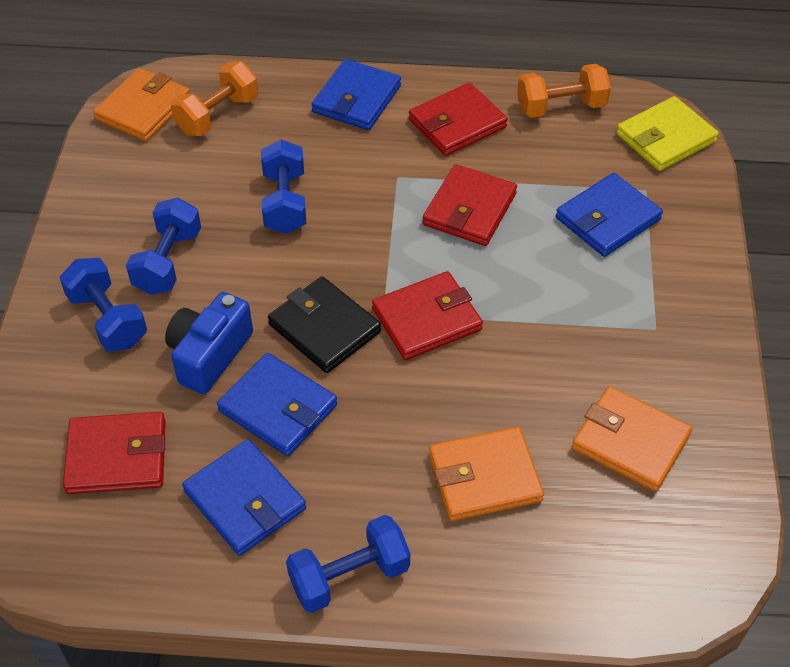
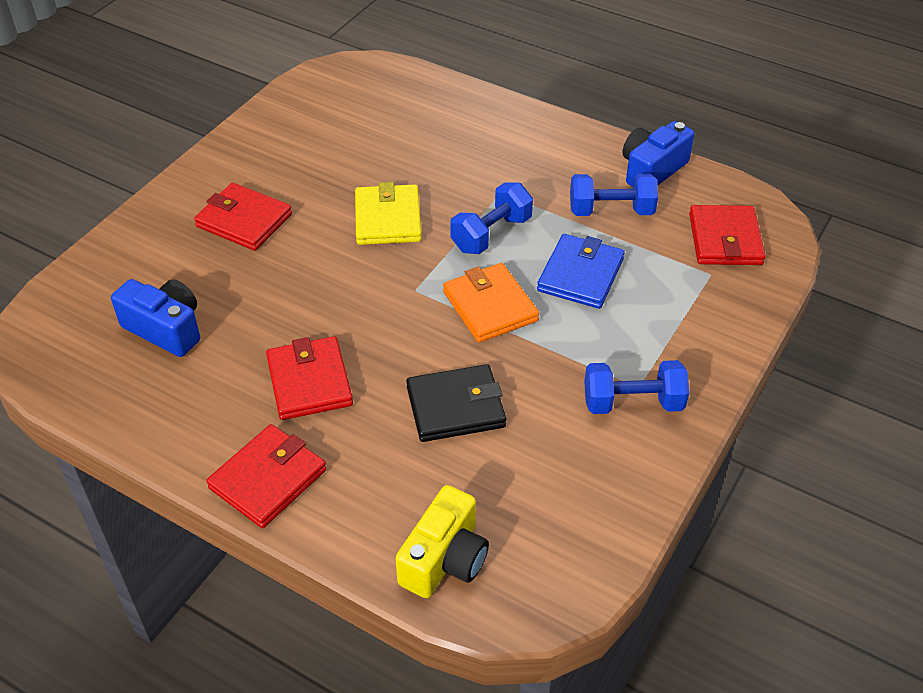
blue camera: [165,292,253,394] = 1 -> [111,279,200,357] [623,121,694,187] = 2
blue dumbbell: [60,258,147,351] [126,198,201,295] [261,140,306,234] [286,515,410,613] = 4 -> [450,182,533,254] [570,173,658,216] [584,360,689,414] = 3
blue wallet: [182,439,306,556] [217,353,337,456] [311,59,401,130] [556,173,663,257] = 4 -> [537,234,625,309] = 1
orange dumbbell: [171,62,258,136] [517,64,611,118] = 2 -> none = 0
orange wallet: [93,68,190,141] [429,427,544,521] [572,386,692,492] = 3 -> [443,263,539,343] = 1
yellow camera: none = 0 -> [395,485,489,598] = 1

